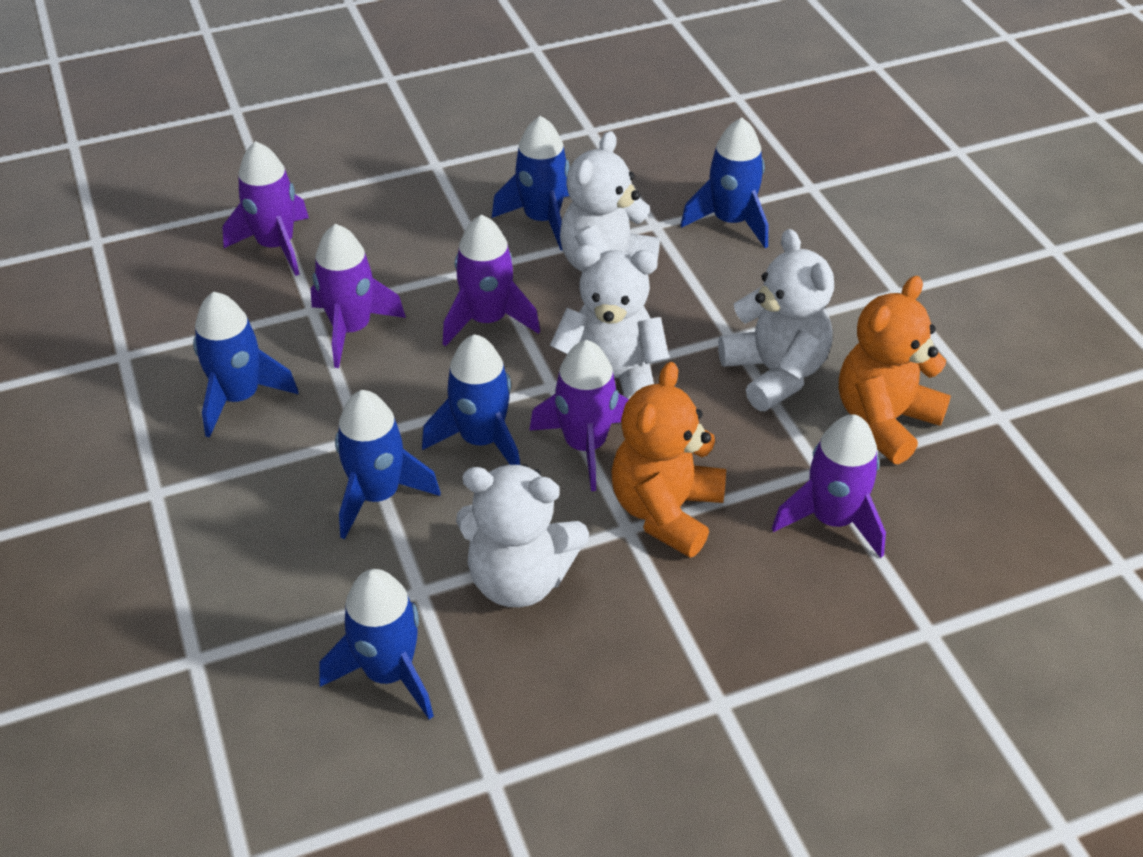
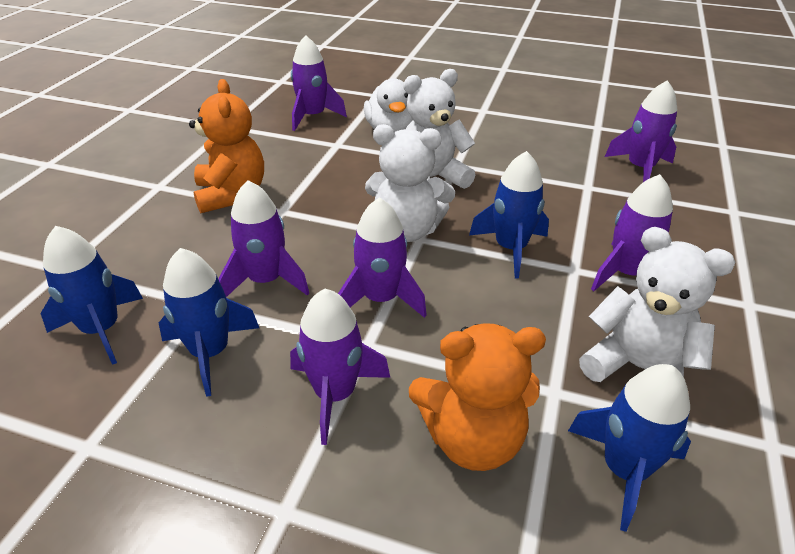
blue rocket: [193,292,299,438] [319,569,434,719] [335,390,440,539] [422,334,520,465] [492,116,569,250] [680,118,768,248] = 6 -> [40,226,143,365] [159,248,259,397] [469,151,549,278] [568,364,691,532] = 4
purple rocket: [222,141,309,276] [311,224,406,368] [443,215,540,347] [529,340,629,491] [772,414,886,558] = 5 -> [218,180,309,297] [290,289,390,445] [291,35,347,131] [338,197,427,318] [591,174,673,291] [605,80,677,182] = 6
white duck: none = 0 -> [364,78,413,132] = 1
white teddy bear: [456,464,589,607] [550,245,669,399] [560,131,660,271] [718,229,834,411] = 4 -> [365,124,455,242] [404,69,475,189] [579,227,736,382] = 3

